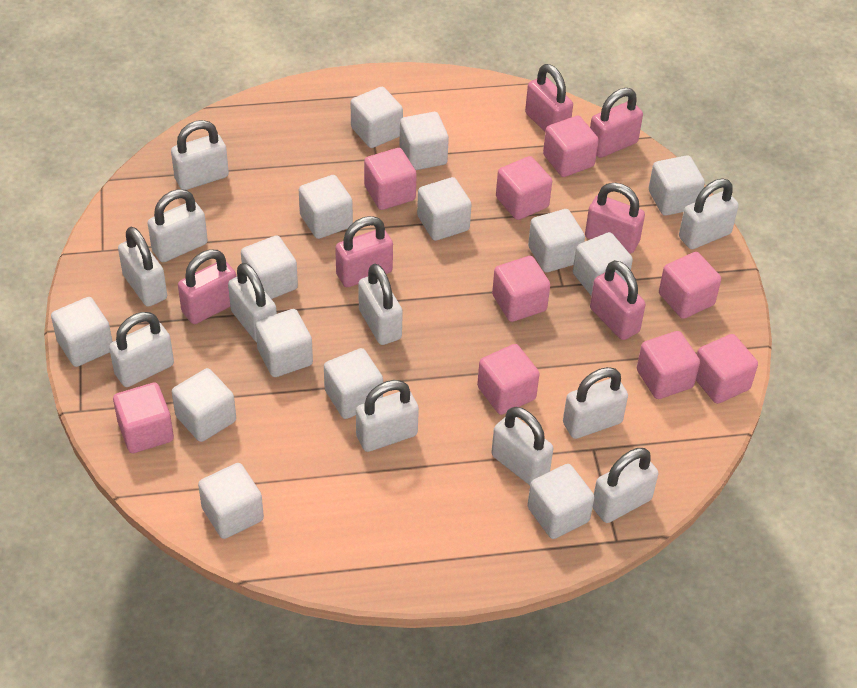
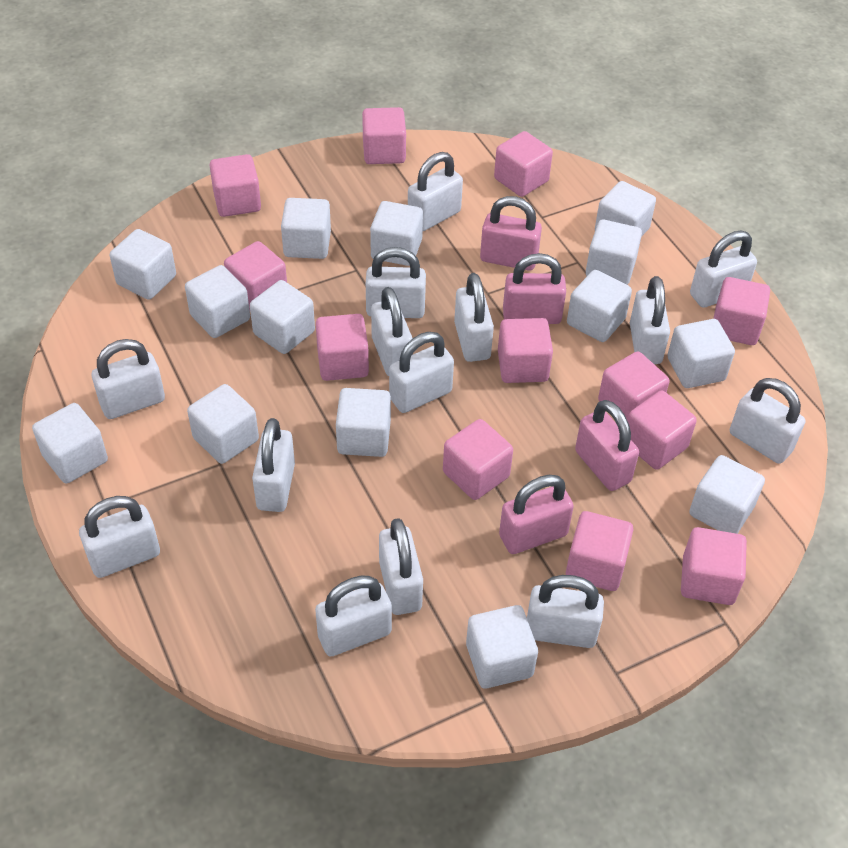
pink cube: [113,383,174,453] [364,148,417,210] [477,344,540,415] [492,256,550,322] [496,156,552,220] [543,116,599,177] [637,331,700,399] [659,252,721,319] [696,334,758,404] = 9 -> [210,154,261,217] [224,241,287,310] [316,314,369,381] [362,107,406,164] [443,419,513,500] [494,131,553,197] [498,318,553,383] [566,511,633,591] [598,351,669,419] [627,391,697,470] [681,527,747,605] [713,277,770,345] = 12
pink padlock: [178,250,236,324] [335,216,393,287] [525,64,573,132] [585,183,645,254] [590,88,643,158] [590,260,646,340] = 6 -> [480,196,542,271] [499,475,574,554] [503,253,566,324] [575,400,639,491] = 4
white padlock: [109,312,174,387] [118,227,167,307] [148,189,208,262] [171,120,229,190] [228,263,277,342] [356,380,419,452] [358,264,403,345] [491,407,553,485] [563,367,628,439] [593,448,658,523] [679,179,739,249] = 11 -> [79,496,160,578] [92,339,165,419] [252,418,295,512] [315,576,392,657] [366,247,426,318] [371,287,413,376] [379,518,423,615] [389,332,454,413] [408,152,463,231] [454,273,494,362] [527,575,604,648] [630,276,670,364] [690,231,757,308] [730,378,805,464] = 14

